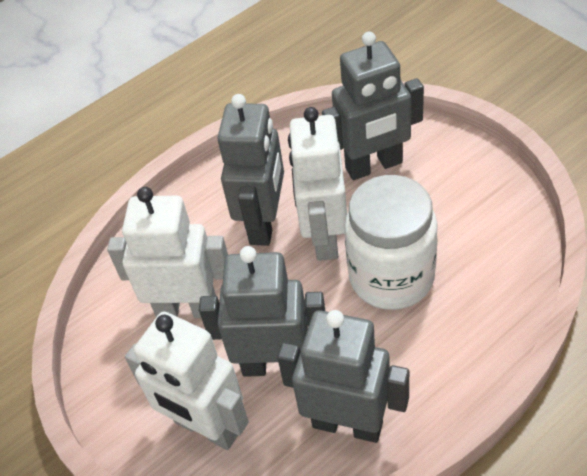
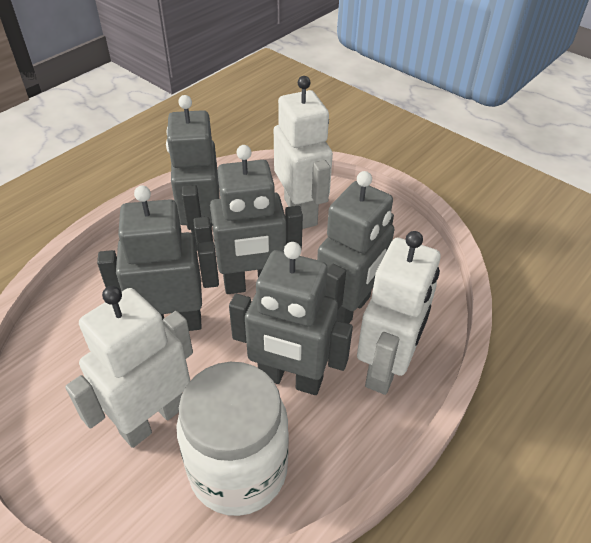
grey robot: [199,246,325,377] [217,94,284,246] [277,310,409,443] [322,31,424,180] = 4 -> [97,186,219,331] [166,95,220,251] [193,145,303,294] [229,242,353,395] [317,171,394,324] = 5

